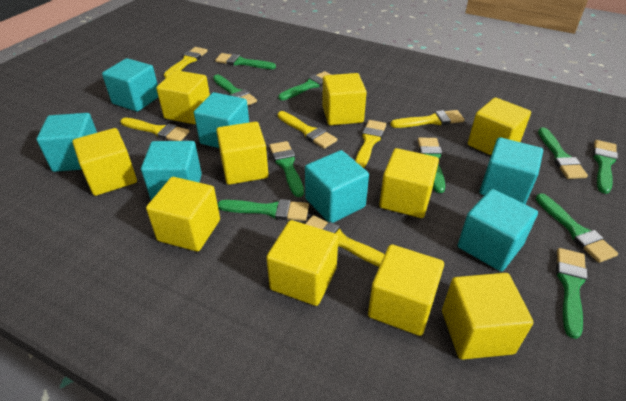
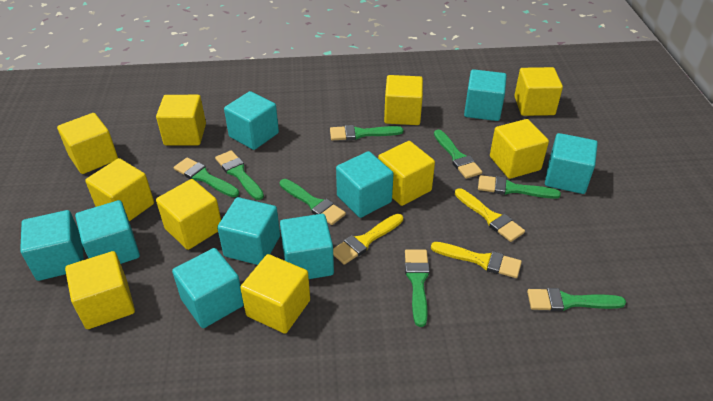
green brush: [213,75,257,105] [215,53,276,69] [218,199,309,221] [269,141,304,197] [278,71,331,100] [418,138,445,193] [536,193,618,263] [538,127,588,179] [556,248,588,339] [593,140,618,194] = 10 -> [174,157,239,197] [215,150,264,200] [280,179,346,225] [330,125,403,140] [405,249,430,327] [434,130,482,179] [478,175,561,199] [527,288,626,311] = 8
turquoise cube: [36,113,97,172] [102,58,158,112] [141,141,202,200] [194,92,249,148] [305,150,369,223] [458,189,538,271] [480,137,543,204] = 7 -> [20,210,84,281] [75,200,140,264] [172,248,244,328] [217,197,280,265] [224,91,279,150] [280,214,334,279] [336,151,394,218] [464,69,507,121] [545,133,598,194] = 9
yellow brush: [121,118,190,141] [164,47,207,78] [278,111,337,149] [305,215,385,267] [355,120,386,168] [390,110,465,128] = 6 -> [333,214,403,265] [431,242,522,278] [455,188,525,242] = 3

